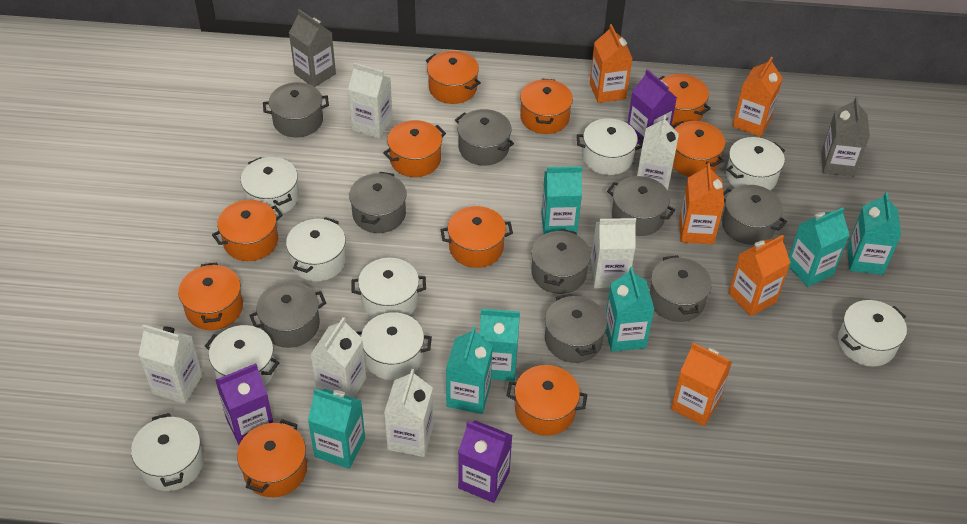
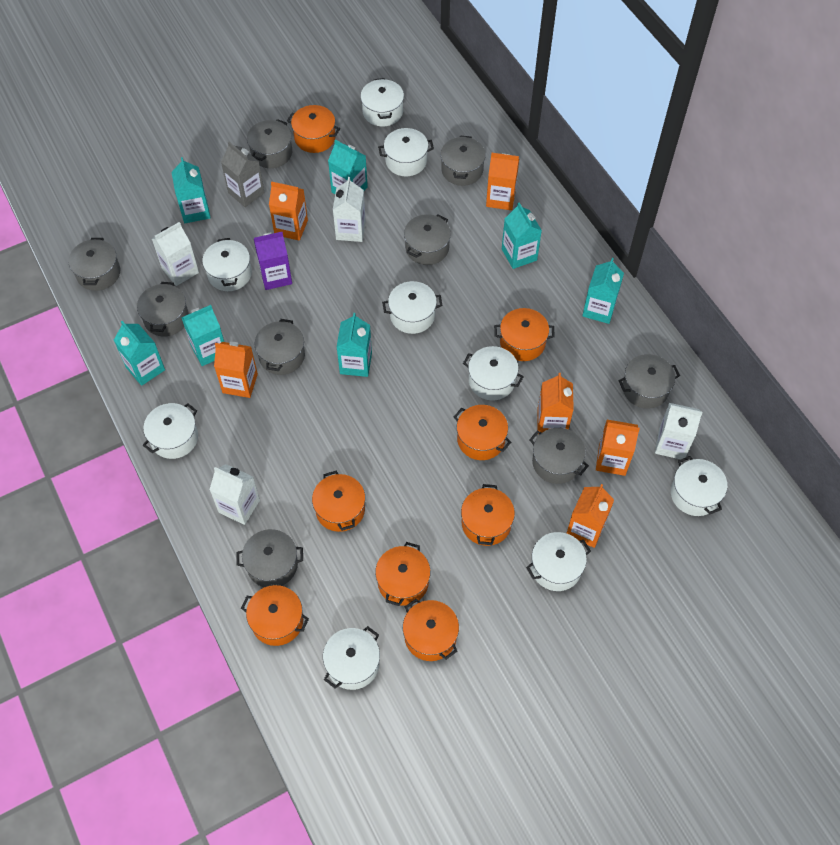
grey carton: [289,9,336,87] [821,97,870,177] = 2 -> [221,142,265,207] = 1
orange carton: [590,24,632,103] [671,343,732,426] [679,163,724,244] [728,235,791,316] [732,57,783,137] = 5 -> [214,342,258,398] [269,181,308,241] [486,153,519,210] [537,373,574,433] [567,484,614,548] [596,420,640,476] = 6
orange pot: [178,262,243,330] [212,200,283,261] [237,419,307,497] [383,120,446,177] [426,51,481,104] [440,206,513,268] [506,365,587,436] [520,79,573,134] [659,74,711,126] [672,121,725,177] = 10 -> [241,585,309,646] [287,105,340,153] [312,471,365,532] [375,542,430,606] [403,599,459,661] [454,405,511,460] [461,484,515,546] [494,308,555,361] = 8
purple carton: [215,363,273,445] [458,420,513,503] [627,69,677,146] = 3 -> [254,232,292,290] = 1
white carton: [138,324,202,404] [310,317,366,398] [348,63,393,139] [384,369,434,457] [591,218,636,288] [637,115,679,191] = 6 -> [152,222,199,286] [210,464,260,525] [333,177,366,242] [655,403,702,459] = 4

